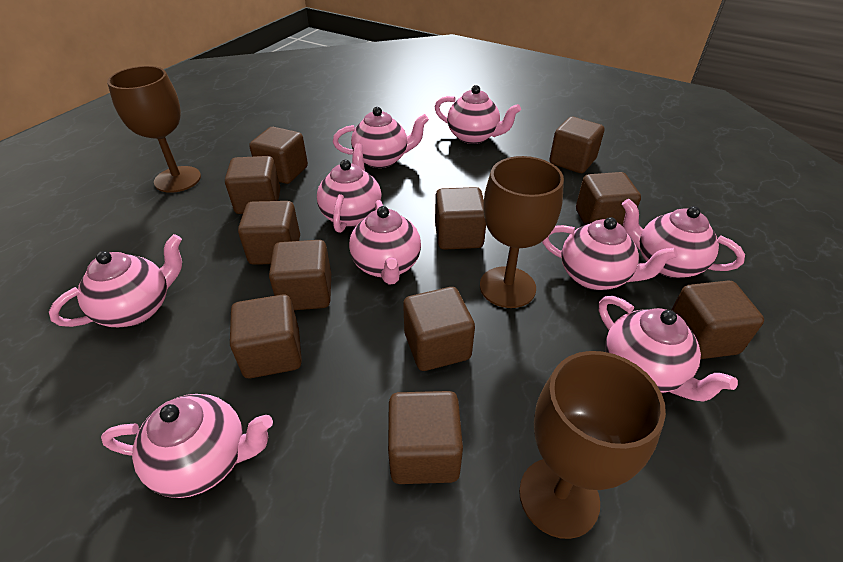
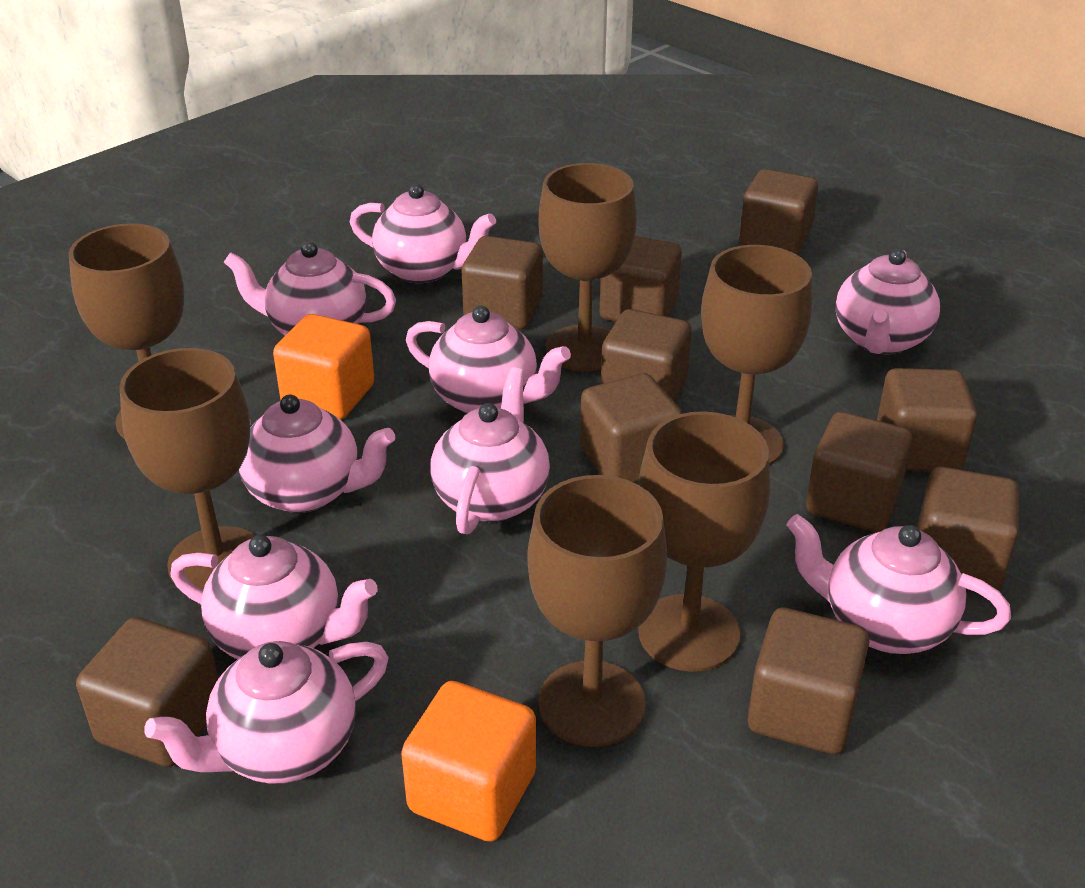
brown cube: [225,156,280,214] [230,294,302,378] [238,201,300,265] [249,127,308,184] [269,240,331,310] [388,391,463,484] [403,287,475,371] [435,187,486,250] [549,117,604,173] [576,172,641,226] [671,280,764,359] = 11 -> [76,617,218,767] [462,236,543,330] [580,373,682,483] [600,236,682,322] [601,309,691,402] [739,169,818,255] [748,608,869,754] [806,412,913,532] [877,368,977,472] [917,467,1019,590] = 10
brown goblet: [107,66,201,193] [480,156,564,308] [519,351,666,539] = 3 -> [69,223,184,439] [119,348,256,590] [527,475,667,747] [539,163,637,371] [638,411,770,672] [701,245,813,465] = 6
orange cube: none = 0 -> [273,314,375,420] [401,681,536,842] = 2

